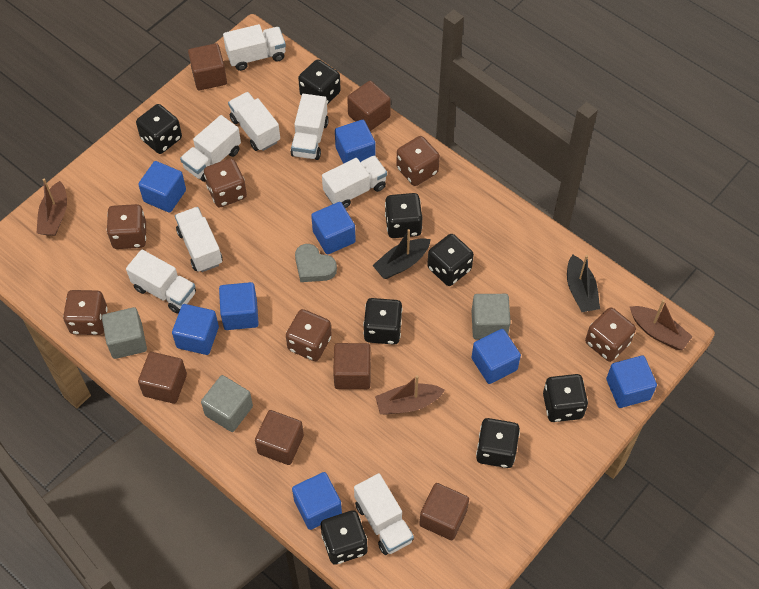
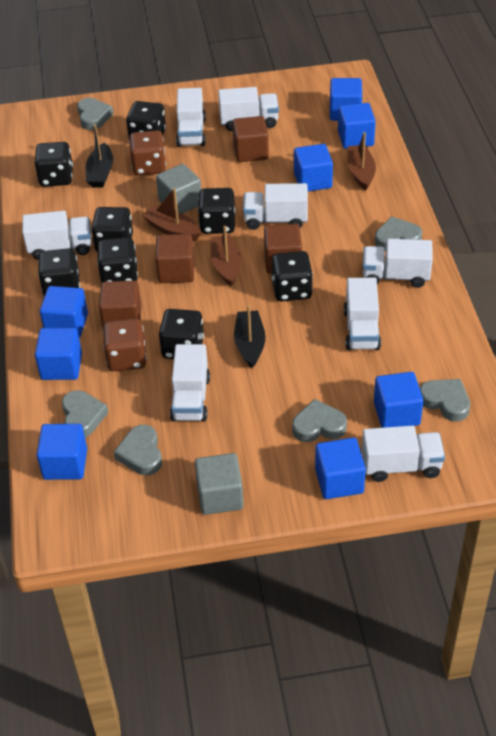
brown cube: [138,352,187,404] [188,43,227,90] [255,410,304,465] [333,343,371,389] [347,81,391,131] [419,483,469,540] = 6 -> [99,281,141,326] [155,234,194,283] [232,116,269,162] [264,224,302,274] = 4
brown dice: [63,290,108,335] [107,204,146,249] [204,158,247,208] [286,309,332,361] [396,136,440,186] [585,307,636,362] = 6 -> [103,318,147,371] [129,130,166,176] = 2
grey cube: [102,307,147,359] [201,375,253,432] [472,294,511,339] = 3 -> [156,164,201,214] [195,453,244,515] = 2
grey heart: [295,244,337,282] = 1 -> [62,390,109,437] [77,98,114,130] [114,425,162,475] [292,399,347,442] [375,216,422,251] [420,379,470,421] = 6

